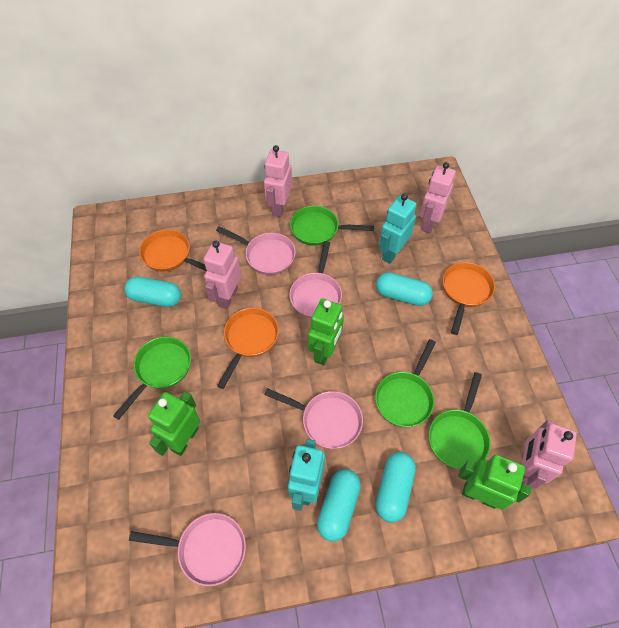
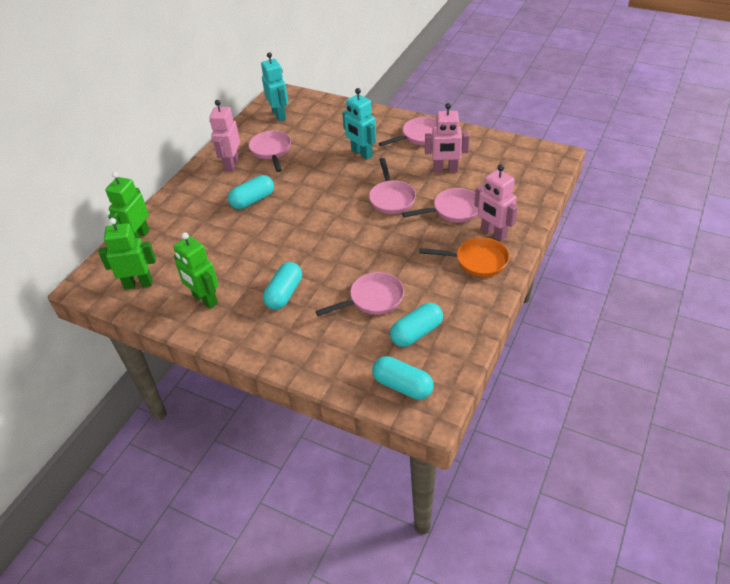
green pan: [113,337,191,420] [290,206,374,246] [375,339,436,427] [429,372,491,469] = 4 -> none = 0
orange pan: [139,229,207,272] [217,308,279,389] [443,262,495,335] = 3 -> [419,237,509,277] = 1
pink pan: [129,513,246,586] [216,226,296,275] [264,388,363,449] [289,241,342,318] = 4 -> [249,131,291,172] [315,272,404,316] [369,158,416,214] [379,117,437,146] [402,188,478,223] = 5
pink robot: [204,241,241,309] [264,145,292,217] [420,162,456,234] [522,420,577,489] = 4 -> [209,100,240,172] [425,103,470,173] [475,165,518,241] = 3

